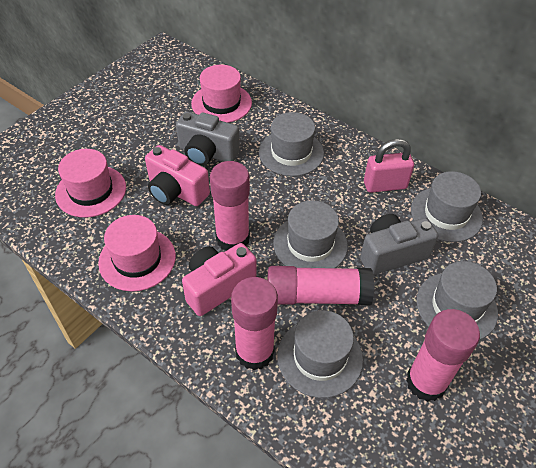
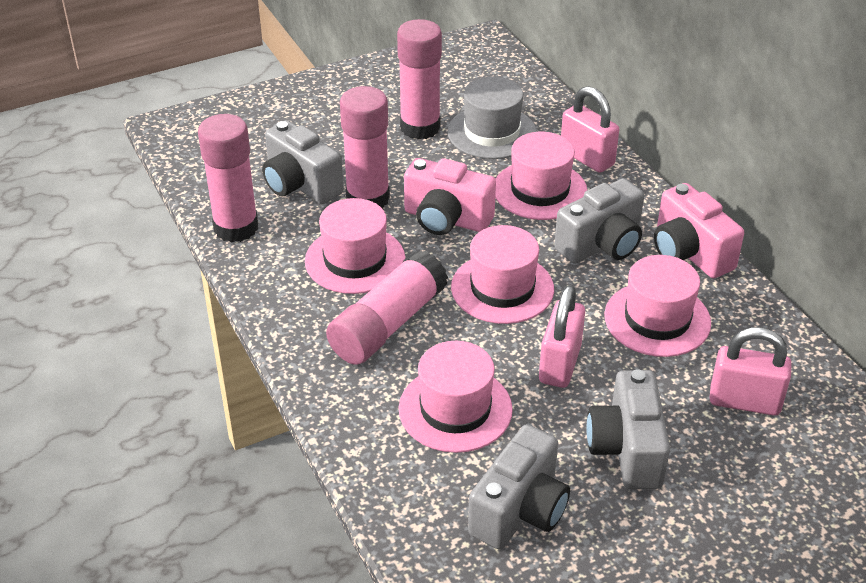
grey camera: [176,112,240,166] [360,214,438,275] = 2 -> [262,120,344,204] [468,424,570,550] [554,178,644,264] [586,369,670,489] = 4
grey hat: [259,112,324,176] [273,201,348,268] [277,310,363,398] [411,171,483,242] [416,261,498,340] = 5 -> [447,77,537,159] = 1
pink hat: [55,149,126,218] [98,215,176,292] [191,65,252,123] = 3 -> [305,198,405,294] [398,341,513,453] [451,225,554,324] [495,132,587,220] [604,255,711,357] = 5
pink padlock: [364,139,414,193] = 1 -> [539,285,585,388] [561,86,619,173] [709,327,792,416] = 3

